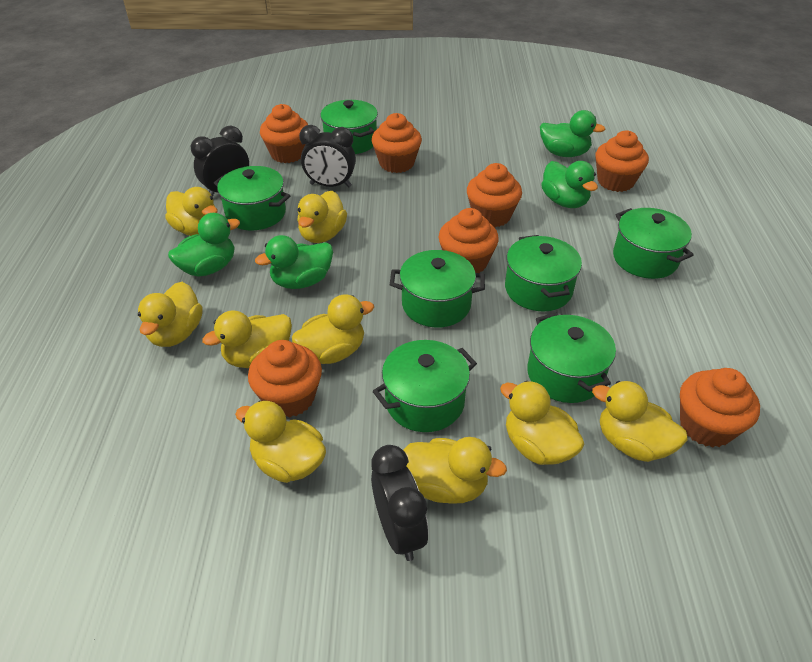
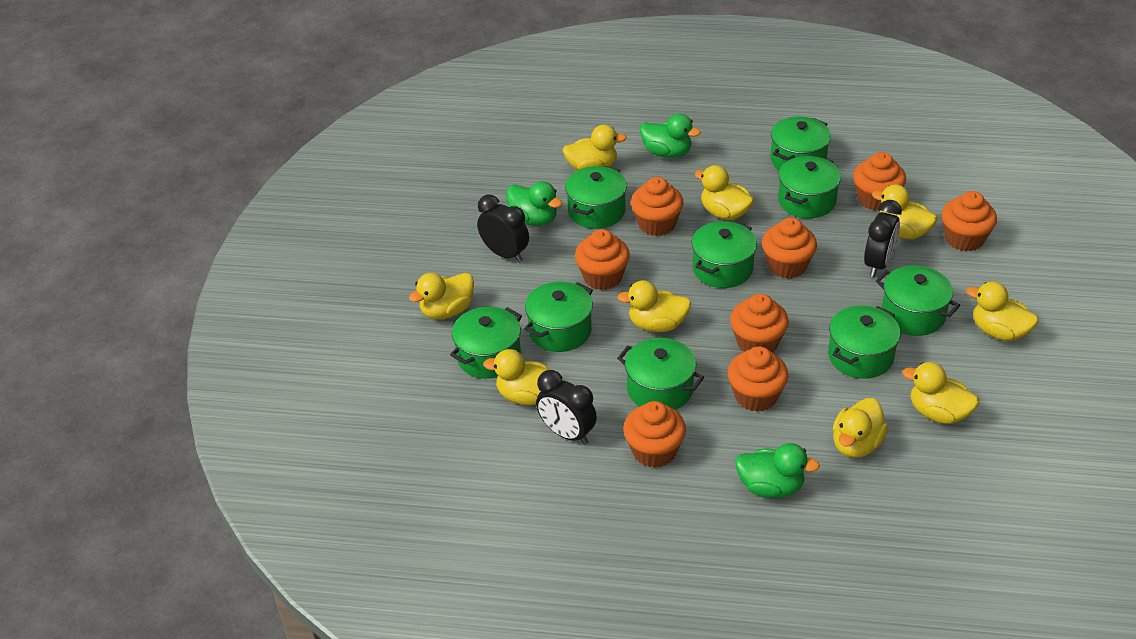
green duck: [168,213,240,277] [255,235,333,289] [540,110,605,157] [541,161,598,208] = 4 -> [506,181,562,226] [640,114,701,158] [735,443,820,498] = 3
green pot: [214,166,290,230] [320,100,378,154] [373,340,477,432] [390,250,485,328] [505,235,582,311] [527,312,616,403] [613,208,694,279] = 7 -> [450,307,522,379] [524,282,593,352] [565,166,627,229] [617,338,704,410] [692,221,757,288] [771,116,831,170] [778,156,841,218] [828,306,901,379] [876,265,960,336] = 9
orange cupcake: [248,340,322,417] [260,104,308,163] [372,113,422,173] [438,208,499,273] [467,163,522,227] [595,131,649,192] [680,368,760,447] = 7 -> [575,229,630,290] [623,401,686,468] [631,177,683,236] [728,347,789,412] [730,294,789,353] [762,218,817,278] [853,152,906,211] [941,191,997,251] = 8

